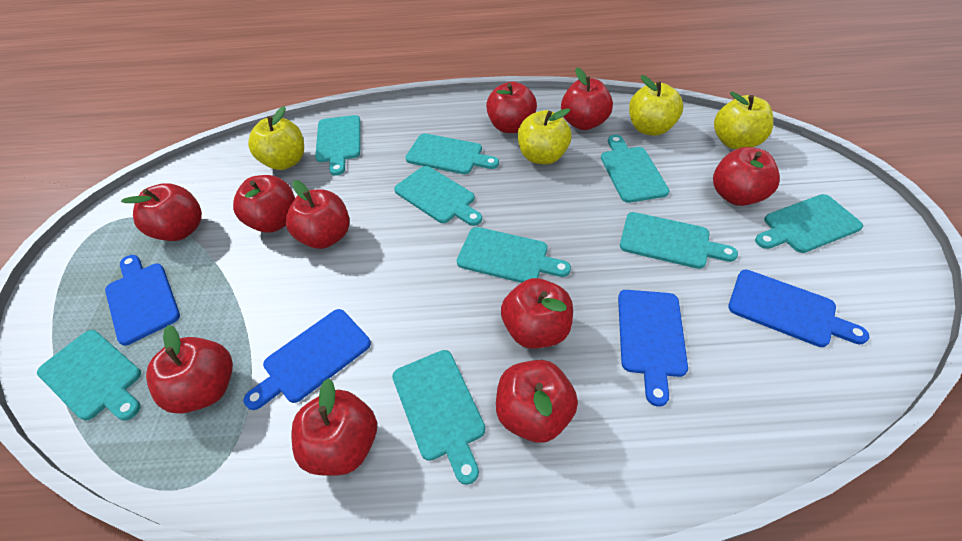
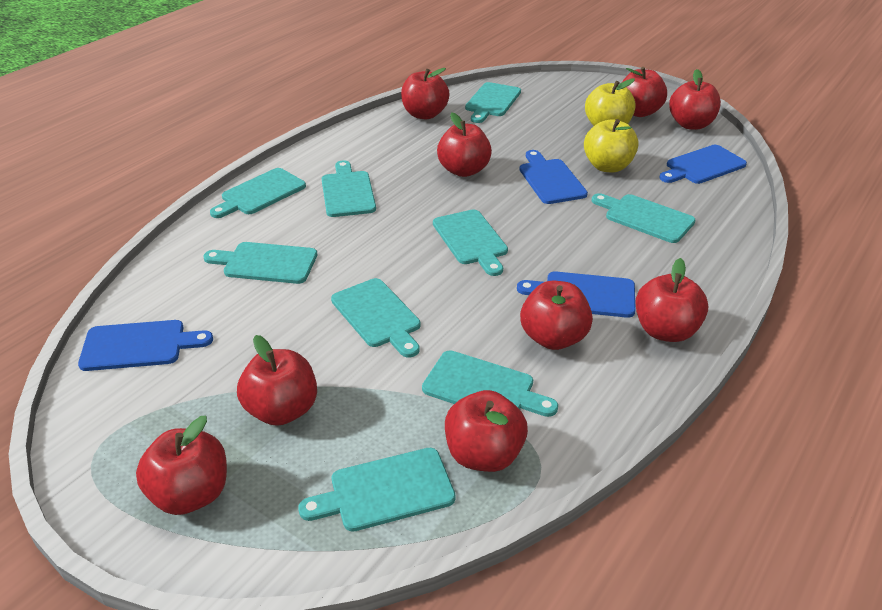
red apple: [121,183,202,241] [146,325,233,414] [233,175,295,233] [286,180,350,249] [291,378,377,476] [486,82,537,133] [496,360,578,443] [501,278,573,349] [561,68,613,130] [713,147,780,206] = 10 -> [136,416,227,515] [237,335,317,426] [401,68,450,119] [437,112,492,177] [445,390,528,472] [520,281,593,350] [622,67,667,117] [635,258,708,342] [669,69,721,130] = 9
yellow apple: [248,106,304,170] [518,108,572,165] [629,75,683,136] [714,92,773,149] = 4 -> [584,119,639,172] [585,78,636,126] = 2

